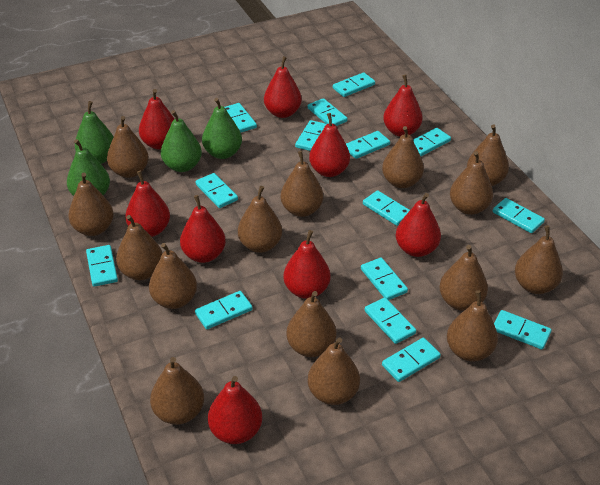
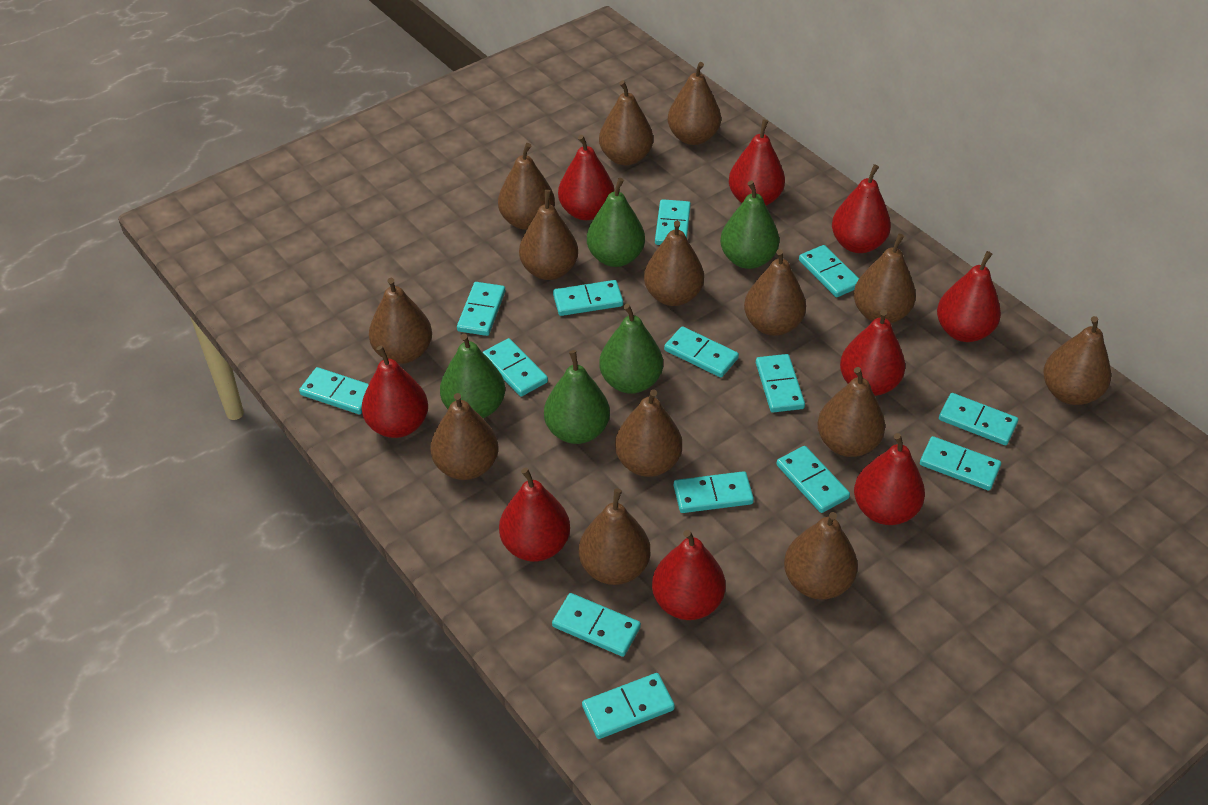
brown pear: [68,173,114,236] [107,116,149,178] [116,215,162,280] [149,243,197,309] [150,357,204,425] [238,186,282,253] [281,151,323,217] [286,291,336,357] [308,337,360,405] [382,126,424,188] [439,245,488,311] [447,290,498,362] [450,151,493,215] [467,124,509,186] [515,225,563,294] = 15 -> [369,278,432,364] [430,393,498,480] [498,143,555,230] [519,190,578,280] [579,488,650,585] [599,80,653,166] [615,389,682,477] [644,221,704,306] [668,62,721,145] [744,249,806,336] [784,512,858,600] [817,367,885,457] [854,234,916,323] [1043,316,1111,405] = 14
green pear: [67,139,110,196] [75,101,114,164] [161,110,202,172] [202,98,242,159] = 4 -> [440,333,505,418] [544,350,610,444] [587,178,645,267] [599,304,663,394] [720,181,779,269] = 5
turquoise domino: [86,245,118,287] [195,291,253,329] [196,173,238,208] [225,103,257,132] [295,120,327,151] [308,98,347,126] [333,72,375,97] [346,131,390,159] [361,258,408,300] [363,190,410,226] [365,297,416,344] [382,338,441,382] [413,128,451,156] [493,198,545,233] [494,310,552,350] = 15 -> [299,367,369,414] [457,282,505,336] [483,338,548,397] [552,593,641,657] [553,280,623,316] [582,673,675,739] [655,199,691,245] [664,326,739,378] [674,471,754,513] [756,354,805,412] [776,446,850,513] [799,245,859,297] [920,436,1001,491] [939,393,1018,445] = 14

